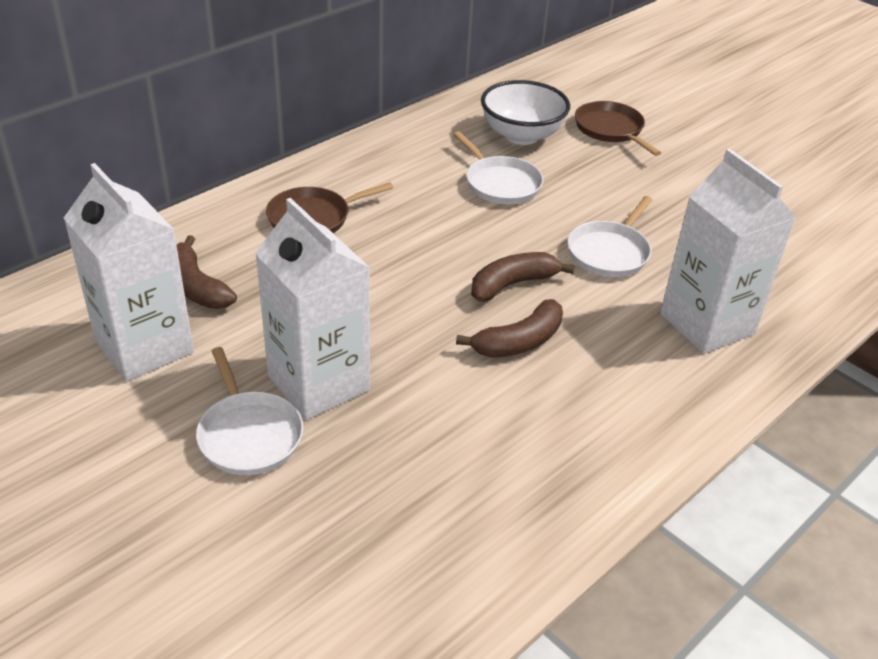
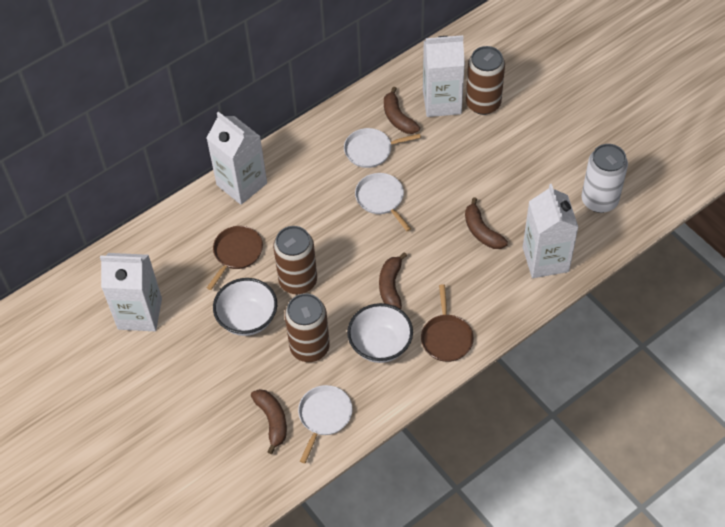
brown banana: [177,235,237,309] [456,299,563,358] [471,252,575,302] = 3 -> [251,389,287,454] [379,252,407,309] [384,87,420,134] [465,197,508,249] = 4
brown can: none = 0 -> [273,226,317,294] [285,293,330,362] [466,46,505,115] = 3
white bowl: [481,80,570,145] = 1 -> [213,278,277,336] [347,303,413,363] = 2
white can: none = 0 -> [582,144,628,213] = 1
white carton: [64,163,194,381] [255,198,370,420] [660,148,796,354] = 3 -> [100,253,162,331] [207,112,267,205] [423,35,465,117] [523,184,579,278] = 4

